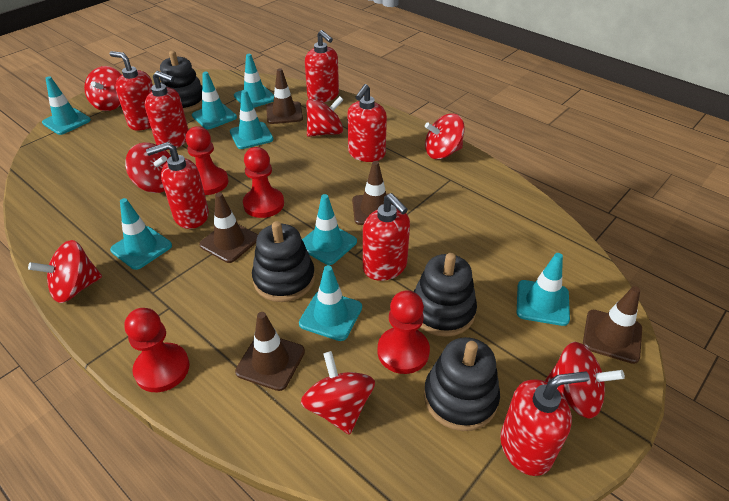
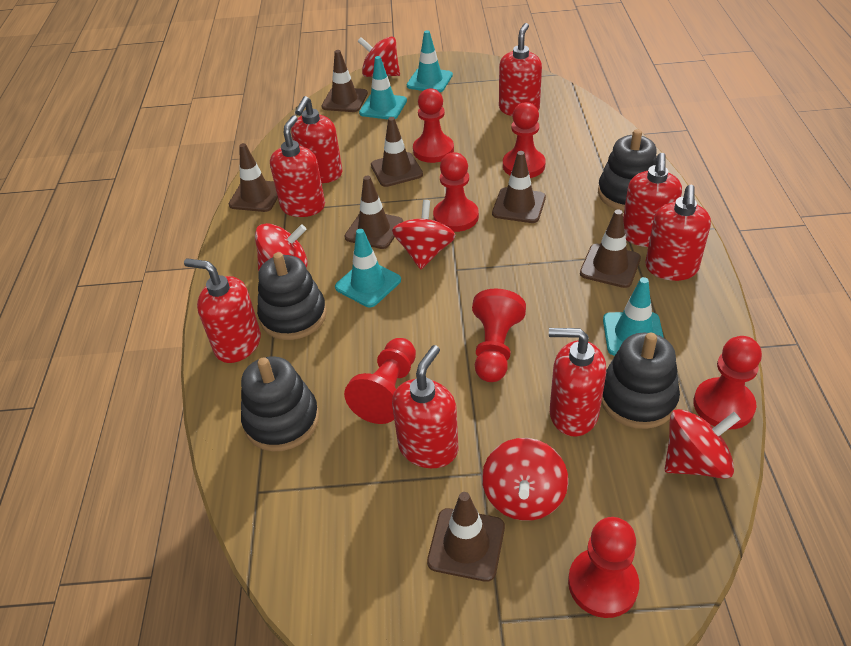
brown traffic cone: [199,192,258,263] [235,312,305,391] [266,68,303,124] [352,161,394,225] [583,286,642,364] = 5 -> [229,143,278,212] [322,50,368,112] [344,176,403,249] [371,117,423,187] [427,492,505,582] [492,151,546,223] [580,209,641,288] = 7
red pawn: [125,308,189,392] [186,126,229,195] [243,147,284,218] [378,290,430,374] = 4 -> [344,338,416,424] [413,88,454,163] [433,152,479,232] [472,289,526,382] [503,102,546,178] [568,517,639,618] [693,336,762,430] = 7
red soap dispenser: [110,51,153,131] [145,71,188,150] [146,142,209,229] [305,30,339,102] [347,84,387,162] [363,193,410,281] [500,371,590,476] = 7 -> [184,258,261,363] [270,115,325,217] [291,96,342,183] [392,345,458,468] [499,23,542,116] [549,328,606,436] [623,153,682,247] [645,185,711,281] = 8
red spinning top: [28,240,102,303] [84,66,122,111] [125,143,171,193] [301,351,375,435] [306,96,343,137] [425,114,465,159] [545,342,625,419] = 7 -> [255,223,308,271] [358,36,400,77] [392,200,456,269] [482,438,568,521] [665,409,740,479] = 5
turquoise traffic cone: [42,76,91,135] [110,198,172,270] [192,72,237,129] [230,90,273,149] [234,54,274,108] [299,265,362,341] [302,194,357,265] [517,253,570,326] = 8 -> [335,229,401,307] [359,56,407,119] [407,30,453,92] [603,277,664,356] = 4

